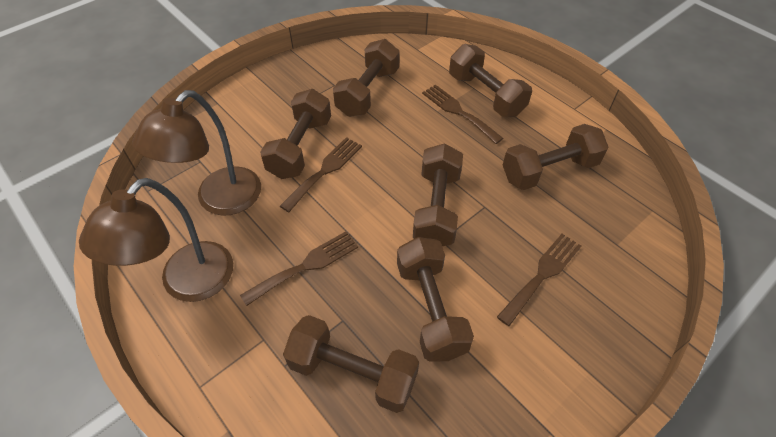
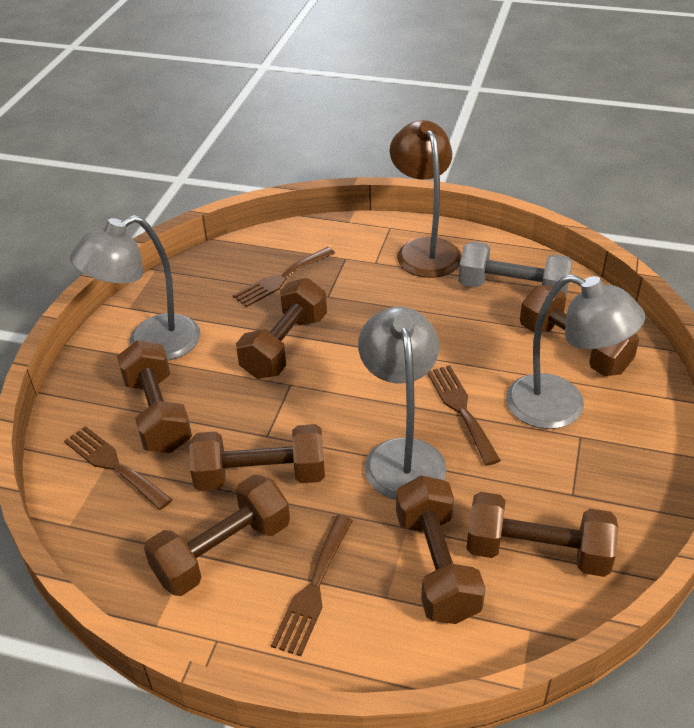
brown lamp: [79,178,233,302] [132,90,261,216] = 2 -> [390,120,462,278] = 1
grey dumbbell: none = 0 -> [458,242,573,295] = 1
grey lamp: none = 0 -> [70,215,200,360] [358,307,447,500] [506,274,645,429] = 3

